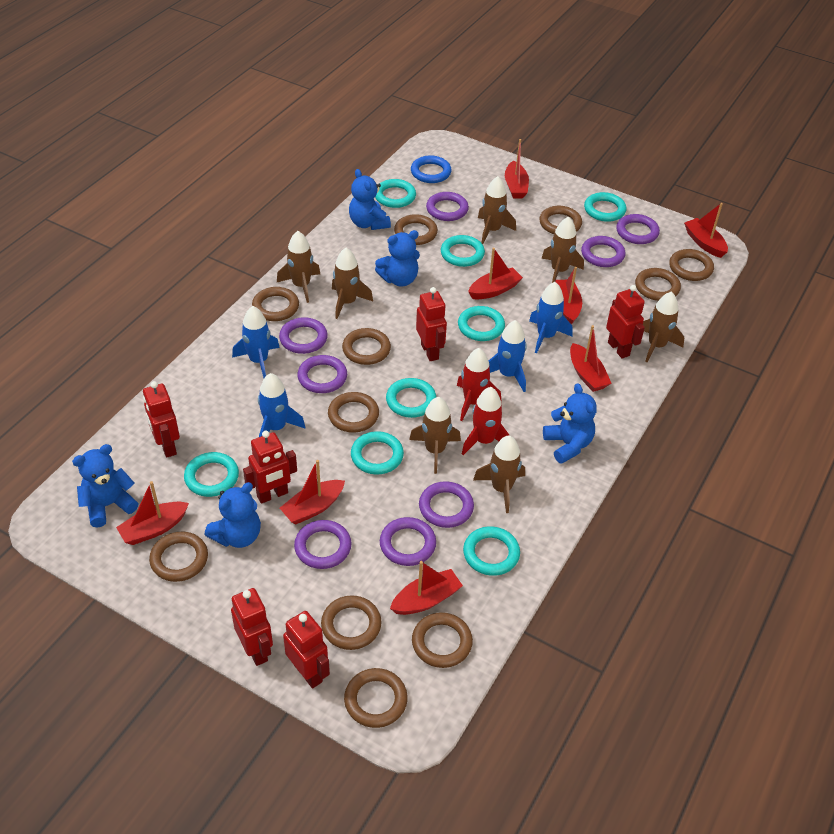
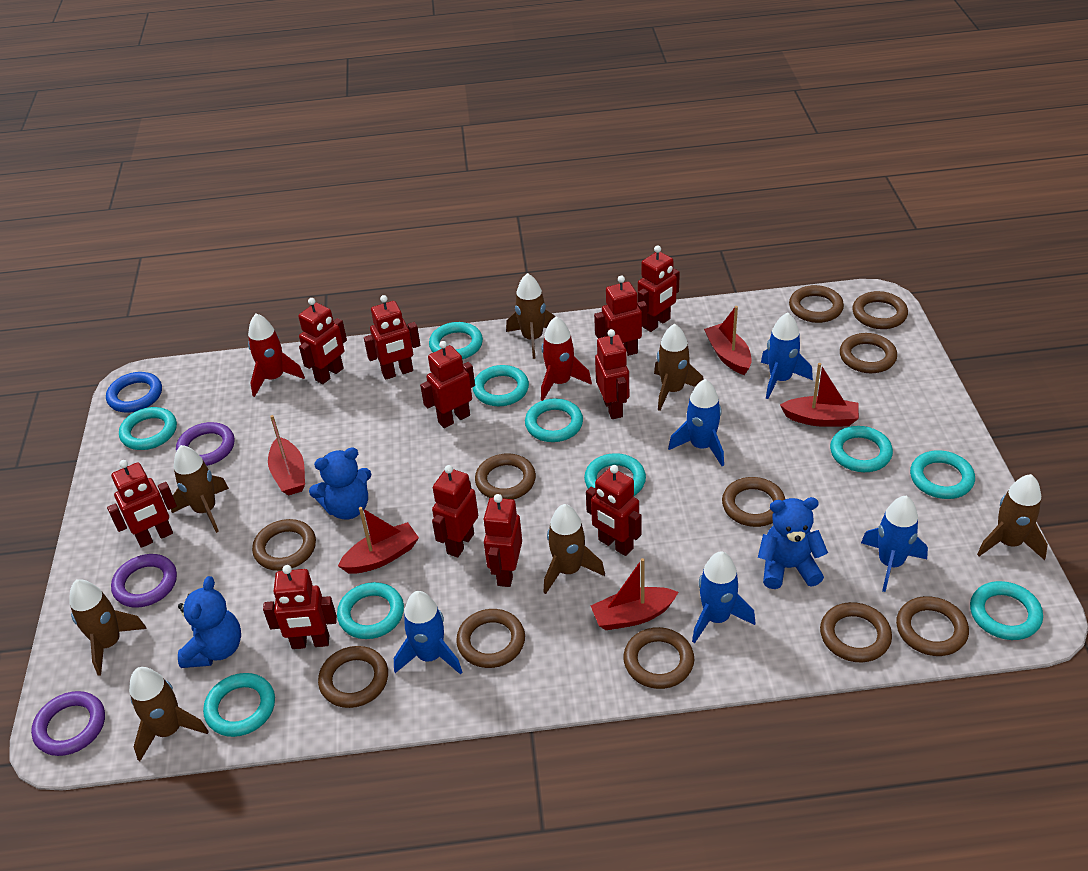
blue rocket: [232,306,280,378] [258,373,305,437] [489,320,527,392] [529,282,573,353] = 4 -> [394,591,462,675] [668,379,724,466] [692,551,755,643] [761,312,813,399] [861,496,928,592] = 5
blue teddy bear: [72,444,139,528] [205,482,261,548] [349,169,391,230] [375,230,420,287] [543,384,597,464] = 5 -> [178,576,241,668] [309,447,371,520] [758,497,828,589] = 3
purple ring: [279,317,328,354] [294,520,352,569] [298,355,347,393] [380,517,436,566] [419,481,474,528] [426,192,469,221] [581,236,625,267] [616,214,660,244] = 8 -> [31,691,105,756] [111,554,177,608] [176,422,235,466] = 3
red boat: [116,481,189,545] [280,460,345,524] [390,561,463,615] [468,248,523,299] [505,139,529,198] [555,267,582,324] [570,325,611,392] [684,203,728,258] = 8 -> [268,415,305,495] [338,507,419,574] [591,558,678,630] [704,306,752,375] [780,363,859,427] = 5
red robot: [143,381,180,458] [231,588,273,666] [243,431,297,504] [283,611,330,689] [416,287,447,361] [606,285,645,359] = 6 -> [107,460,177,548] [263,565,337,649] [298,298,347,384] [364,295,420,380] [420,341,475,428] [432,465,478,557] [483,494,522,587] [586,465,641,556] [594,275,647,356] [595,329,629,419] [638,245,680,332] = 11
turquoise ring: [184,452,239,497] [351,431,404,475] [375,179,416,208] [386,378,436,418] [441,235,485,267] [458,306,505,341] [463,526,520,576] [584,192,627,222] = 8 -> [119,407,177,450] [203,673,275,737] [337,582,404,639] [429,322,483,359] [473,365,529,406] [525,398,583,442] [584,453,646,496] [830,426,893,472] [910,451,975,499] [970,581,1043,640] = 10

